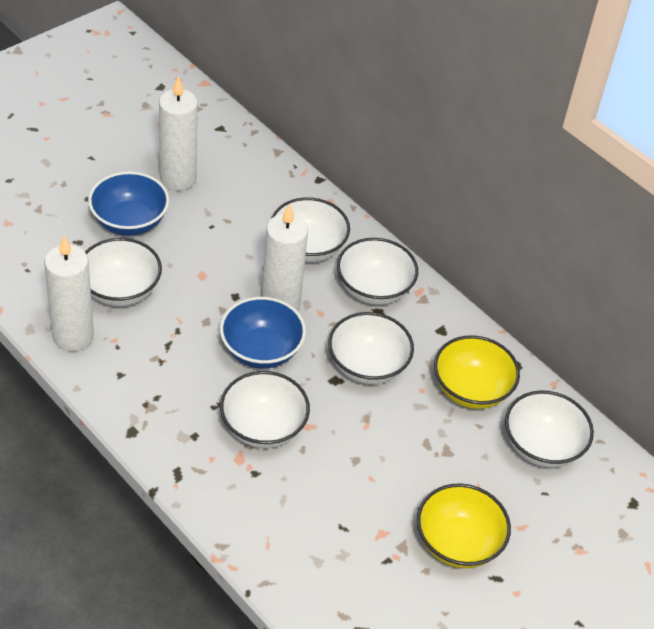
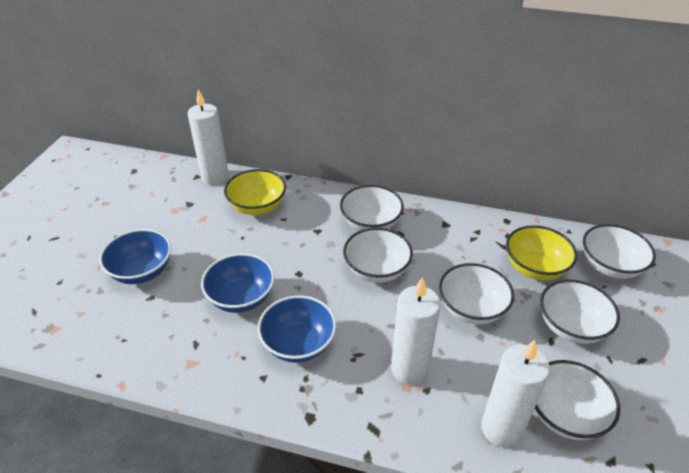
blue bowl: [88,171,169,236] [220,297,306,369] = 2 -> [99,229,171,284] [201,253,275,313] [257,295,336,363] = 3

